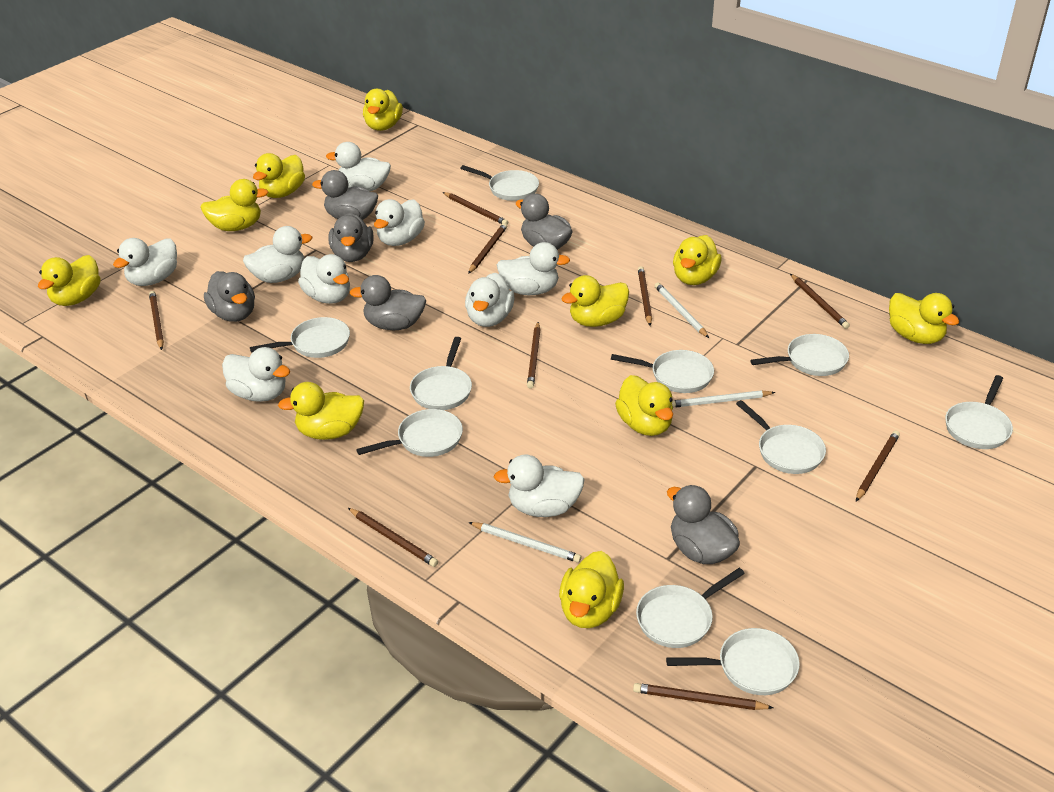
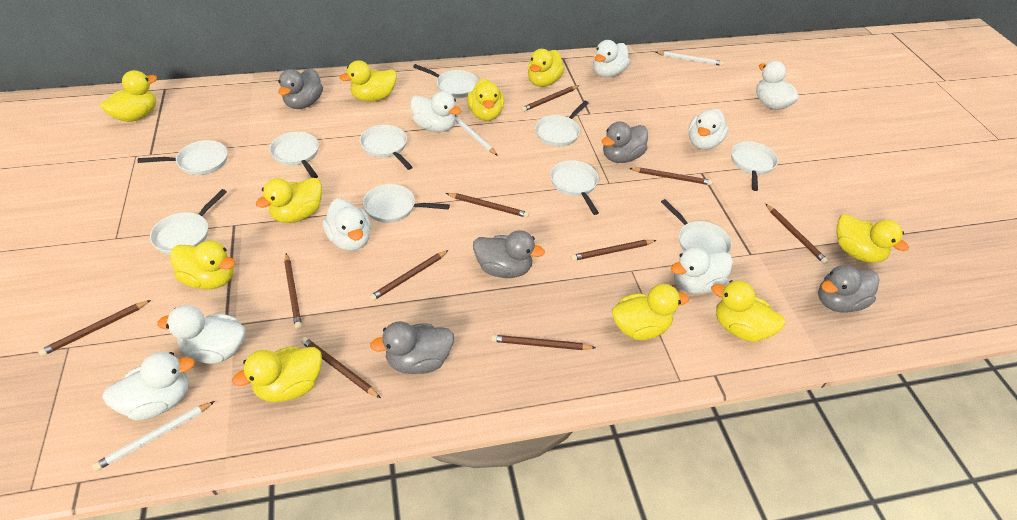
brown pencil: [149,291,164,350] [348,508,438,567] [443,192,508,225] [468,223,507,274] [527,322,540,389] [633,683,773,710] [638,266,652,326] [790,274,850,329] [856,430,900,501] = 9 -> [38,300,151,356] [284,253,302,329] [301,337,381,398] [369,250,449,301] [446,193,529,218] [491,335,596,350] [521,86,578,112] [571,240,656,261] [629,167,713,185] [766,204,829,264] = 10
grey duck: [204,271,255,322] [312,170,378,220] [329,212,374,262] [350,275,426,330] [516,194,573,250] [667,485,740,564] = 6 -> [278,68,323,109] [370,321,454,374] [473,230,545,278] [602,121,648,163] [818,265,879,312] = 5
white duck: [113,238,177,286] [222,347,290,402] [243,226,312,283] [298,254,350,304] [326,142,391,191] [374,199,425,246] [465,273,514,327] [494,454,585,517] [497,242,570,295] = 9 -> [102,352,195,420] [157,305,246,364] [323,198,371,251] [410,91,461,132] [593,40,630,77] [671,247,733,294] [688,109,729,150] [756,61,799,110] = 8

